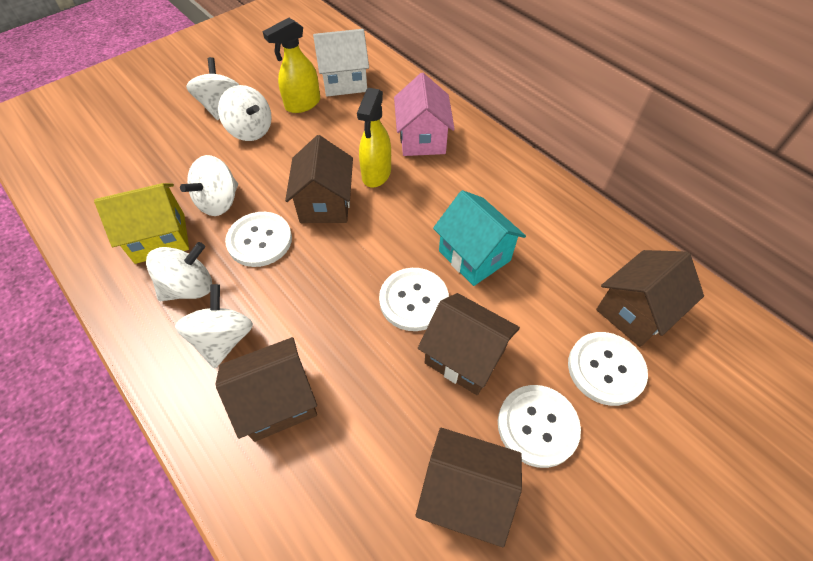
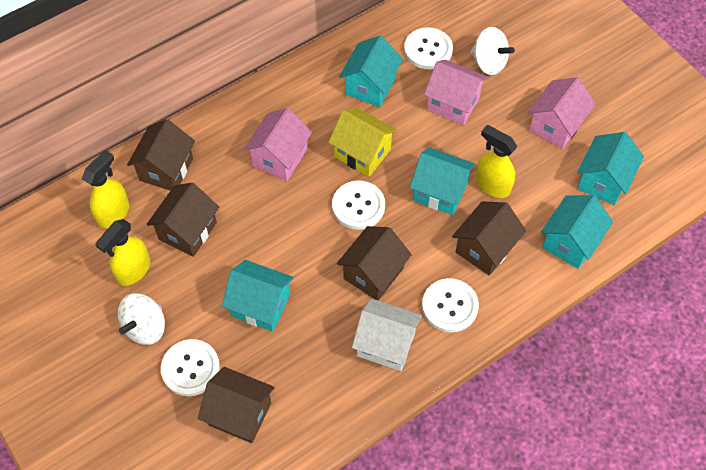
pink house: [394,73,455,156] = 1 -> [244,108,312,181] [424,59,488,125] [528,77,596,149] = 3
turquoise house: [433,190,526,286] = 1 -> [222,260,293,332] [339,35,403,107] [410,147,475,215] [541,195,613,269] [577,132,644,205] = 5
white spinning top: [146,242,212,301] [175,284,253,369] [180,155,238,216] [186,57,239,120] [218,85,272,141] = 5 -> [118,293,165,345] [470,27,515,75] = 2
yellow spray bottle: [262,18,320,113] [357,88,391,188] = 2 -> [82,150,129,229] [95,219,150,286] [476,125,517,198] = 3

